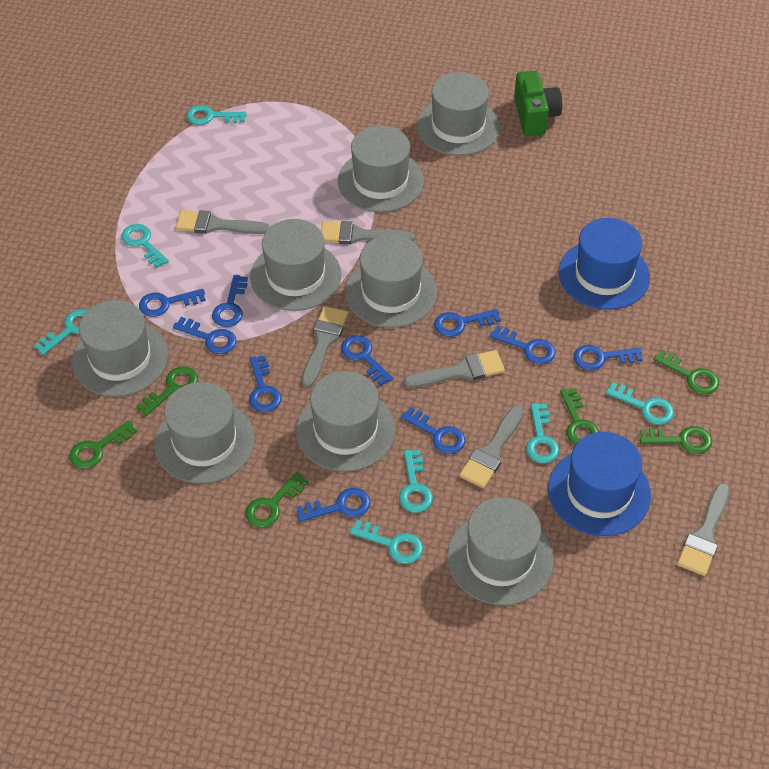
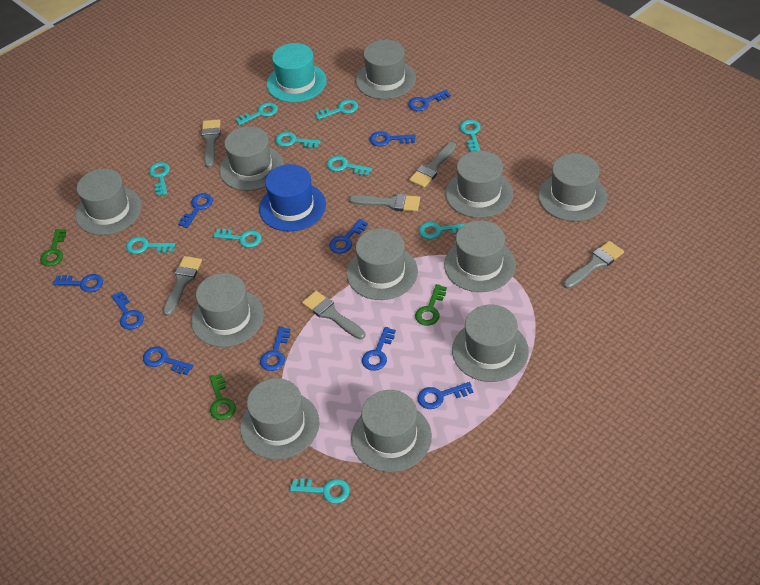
blue hat: [548,432,651,536] [559,218,650,310] = 2 -> [259,164,326,232] = 1
green camera: [514,71,562,136] = 1 -> none = 0
green key: [69,420,137,469] [136,366,198,416] [246,472,309,528] [560,388,599,445] [640,426,712,454] [653,350,719,395] = 6 -> [40,229,66,266] [210,373,236,420] [415,284,447,326] = 3
grey hat: [72,300,168,397] [154,382,255,484] [250,219,341,311] [296,371,395,472] [338,126,424,212] [345,235,437,328] [417,72,500,156] [447,497,554,605] = 8 -> [75,169,142,235] [191,273,264,347] [220,126,284,191] [240,378,320,460] [347,228,418,300] [351,390,432,472] [356,40,416,99] [444,220,516,292] [446,151,513,218] [452,305,529,382] [538,153,607,221] = 11
turquoise hat: none = 0 -> [267,43,327,102] = 1
turquoise key: [34,309,88,355] [121,224,169,268] [186,105,247,125] [350,520,423,564] [399,450,433,513] [526,403,559,463] [606,382,674,425] = 7 -> [126,237,175,254] [149,162,170,196] [213,229,262,248] [235,102,278,126] [275,132,321,148] [290,478,350,504] [315,99,358,120] [327,156,372,176] [419,222,467,239] [459,120,481,152] = 10

